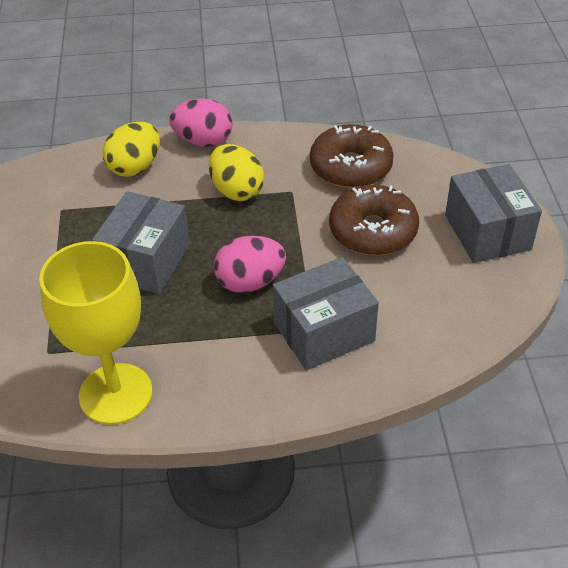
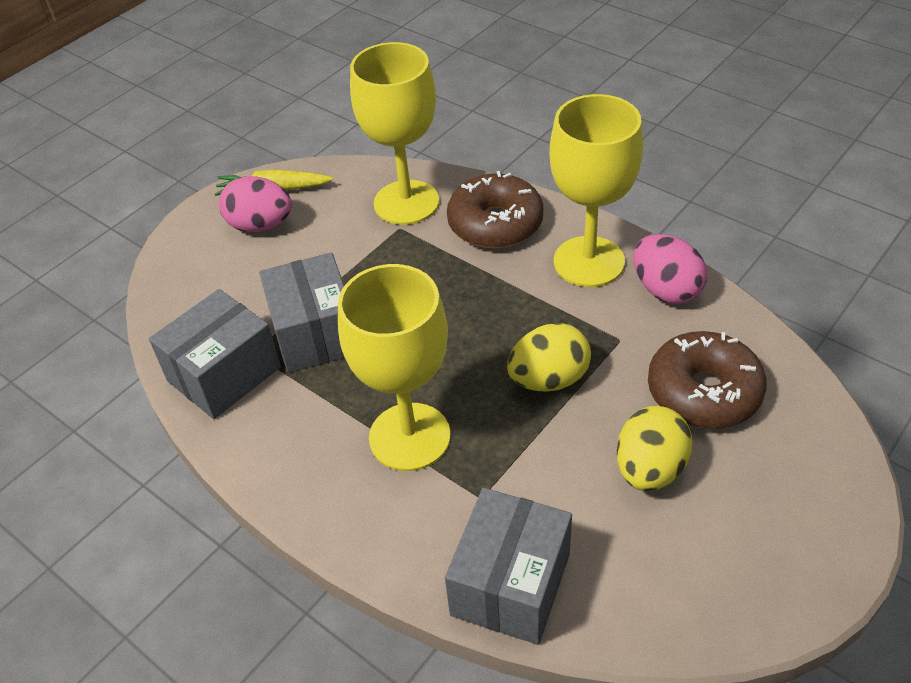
yellow carrot: none = 0 -> [215,170,334,196] = 1
yellow goblet: [39,241,153,425] = 1 -> [338,264,451,471] [350,42,439,225] [550,94,643,287] = 3

